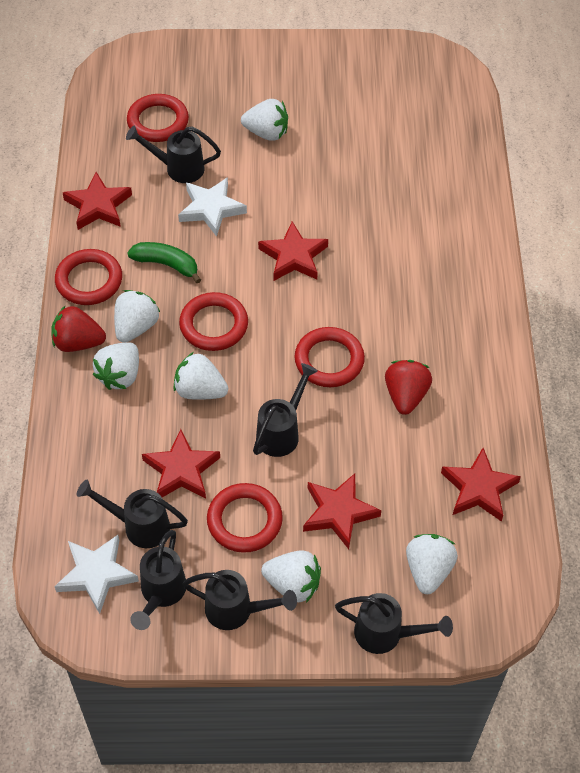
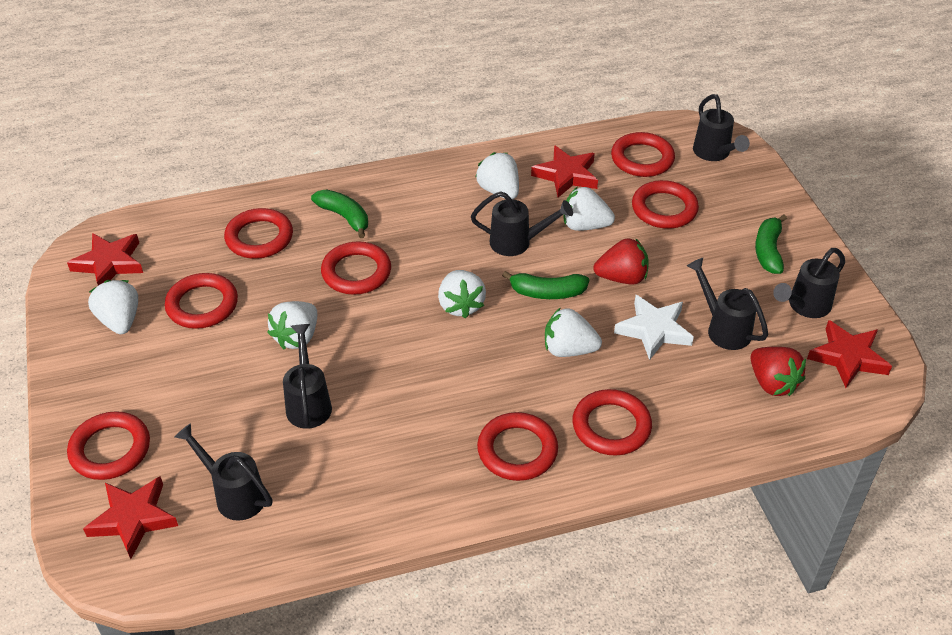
green banana: [127,242,201,283] = 1 -> [311,190,368,238] [502,271,589,299] [755,214,787,274] = 3
red ring: [55,249,122,305] [127,94,189,142] [179,292,248,351] [207,483,283,553] [294,327,365,387] = 5 -> [67,411,150,480] [165,273,238,329] [224,208,293,259] [321,241,391,295] [477,412,558,481] [573,389,652,456] [611,132,675,177] [632,180,699,229] = 8
red star: [63,172,132,230] [142,429,220,498] [258,221,328,281] [303,474,381,549] [441,448,521,522] = 5 -> [67,233,143,286] [83,476,178,559] [531,145,598,197] [807,320,892,388] = 4
white star: [54,535,139,614] [178,177,247,237] = 2 -> [614,295,694,360] = 1

